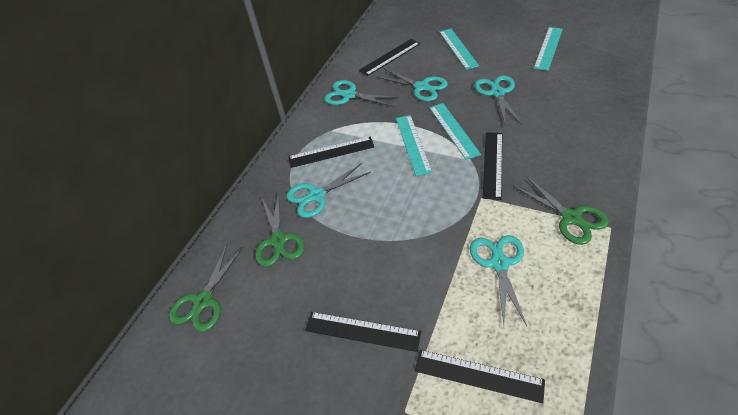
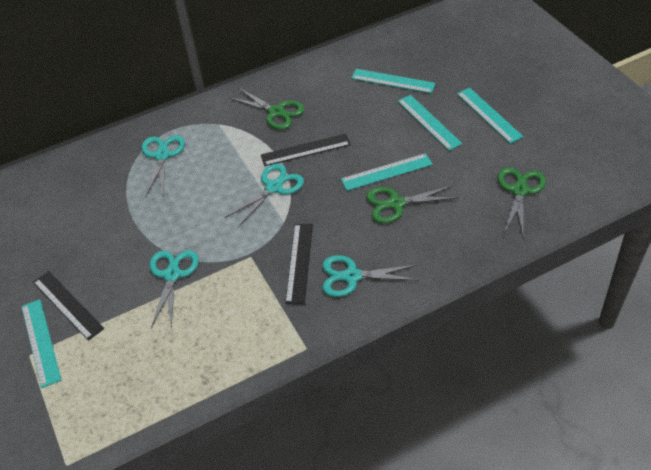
black ruler: [288,136,374,168] [305,312,421,352] [359,39,420,76] [415,350,545,403] [483,132,503,200] = 5 -> [33,271,104,341] [261,134,351,166] [285,224,313,304] = 3
turquoise ruler: [396,115,432,176] [429,103,481,160] [439,29,479,70] [534,27,563,71] = 4 -> [21,299,61,388] [341,153,433,191] [351,69,436,93] [398,95,462,151] [457,88,524,144] = 5
turquoise scissors: [287,163,371,218] [324,80,399,107] [376,68,448,102] [470,235,527,326] [474,75,522,126] = 5 -> [142,135,185,197] [150,250,199,329] [225,163,304,227] [322,255,419,297] = 4

